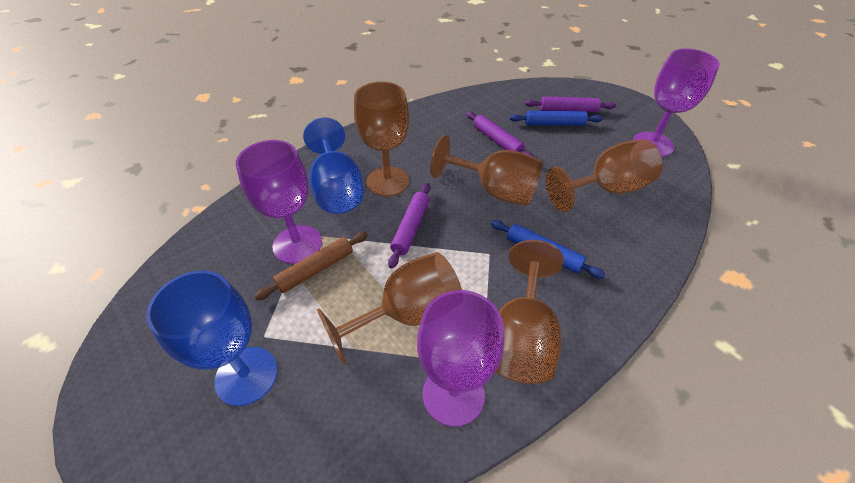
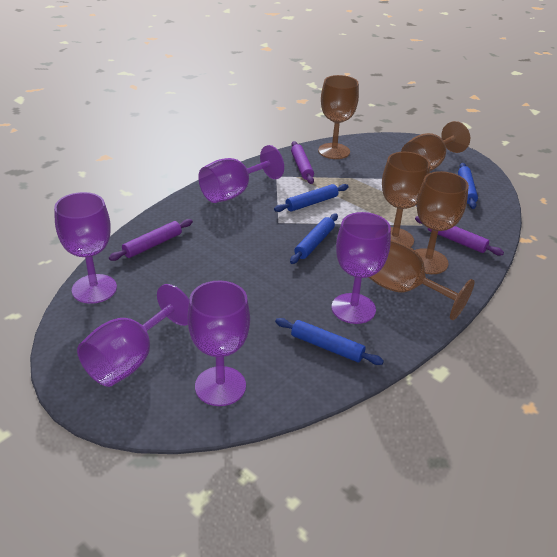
blue goblet: [146,271,278,406] [303,118,364,214] = 2 -> none = 0
blue rolling pin: [491,220,606,279] [510,111,603,126] = 2 -> [274,184,349,212] [275,318,384,365] [290,214,338,264] [458,163,478,209] = 4
brown rolling pin: [254,232,368,300] = 1 -> none = 0
purple goblet: [236,140,322,264] [417,290,504,427] [633,48,720,157] = 3 -> [54,192,117,304] [77,284,189,387] [188,281,250,406] [198,145,284,203] [332,212,391,324] = 5

